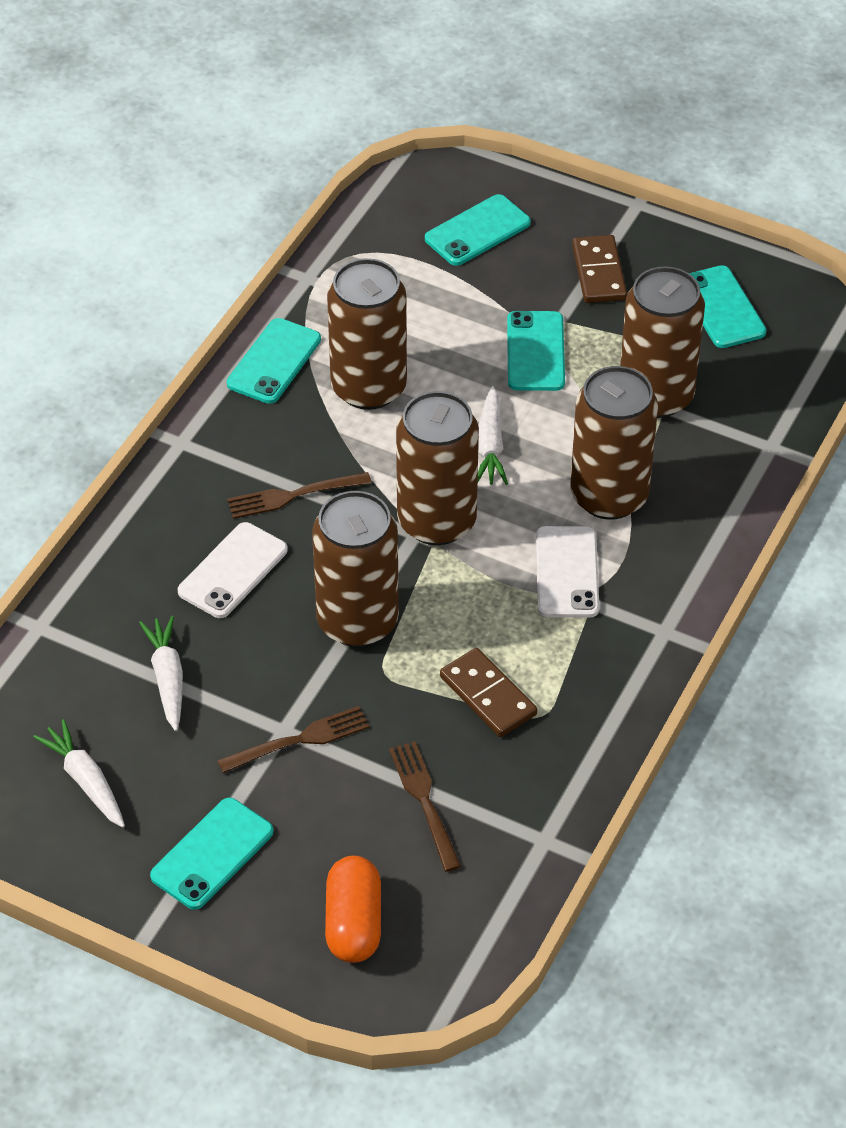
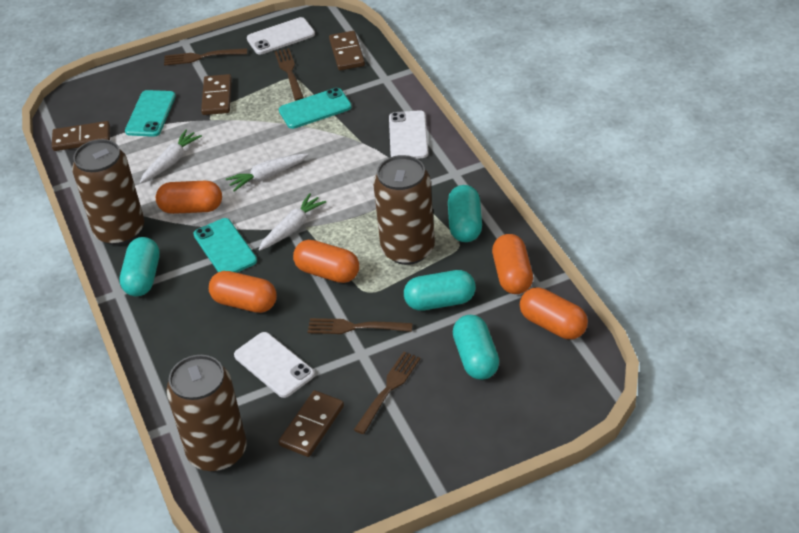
brown can: [312,491,399,647] [327,258,407,410] [396,391,479,545] [570,366,658,520] [620,266,705,418] = 5 -> [72,139,144,245] [166,355,247,472] [373,155,435,265] = 3
brown domino: [440,648,537,737] [572,235,627,303] = 2 -> [52,121,110,151] [201,74,232,115] [278,390,344,457] [329,31,365,70] = 4
brown fork: [217,706,370,773] [227,472,372,519] [389,741,461,872] = 3 -> [164,48,247,66] [275,48,304,101] [308,318,413,334] [354,352,420,434] = 4
orange capsule: [325,856,381,963] = 1 -> [156,181,222,214] [209,271,277,313] [293,240,359,283] [492,234,533,294] [520,287,588,339] = 5
turquoise capsule: none = 0 -> [120,237,160,296] [404,270,476,311] [448,185,482,242] [453,315,499,380] = 4
turquoise phone: [150,798,273,910] [227,318,321,404] [425,194,531,266] [507,311,565,391] [689,265,767,348] = 5 -> [125,90,176,137] [193,218,257,273] [279,88,352,129] = 3
white phone: [178,522,288,618] [536,526,599,618] = 2 -> [234,332,315,398] [247,17,315,55] [389,110,428,159] = 3

